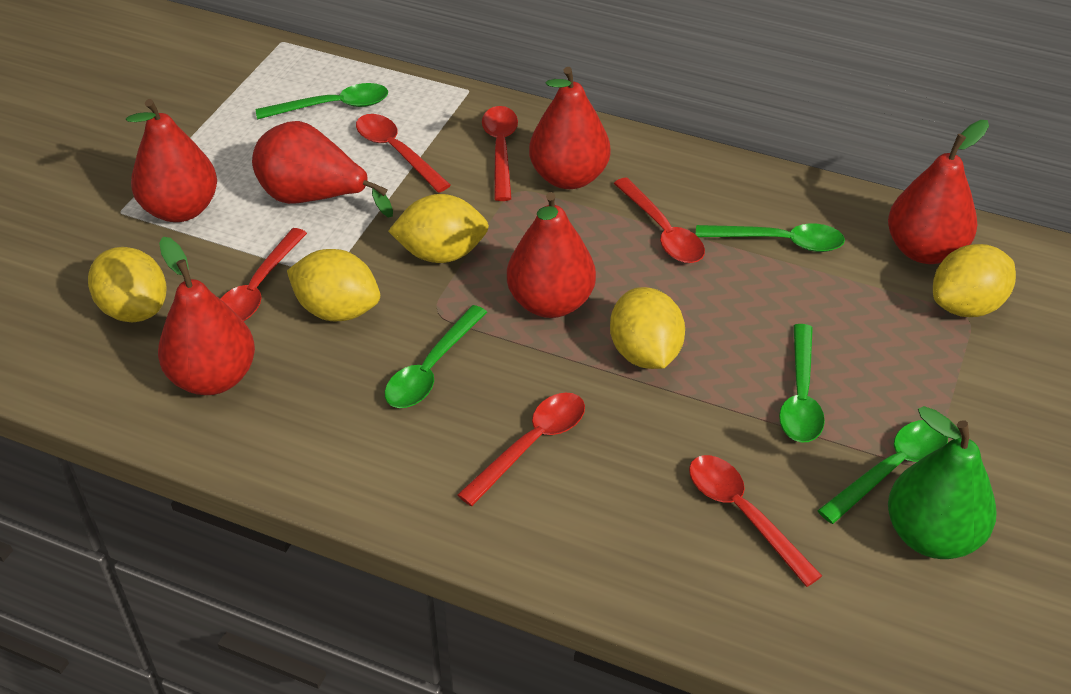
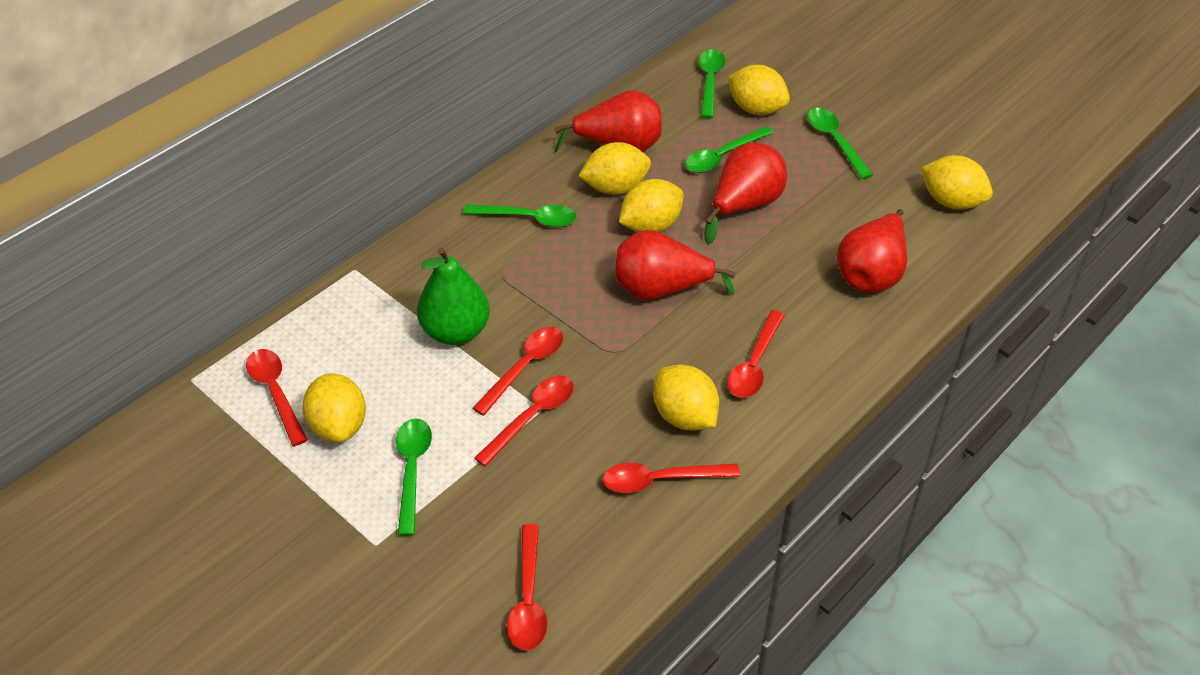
red pear: [126,99,217,222] [158,237,255,395] [252,121,393,217] [507,192,596,318] [529,67,610,189] [888,120,989,264] = 6 -> [554,90,662,152] [615,230,736,300] [704,143,787,245] [837,209,907,292] = 4
yellow lemon: [88,247,167,322] [287,249,380,321] [388,194,489,263] [610,287,685,369] [933,244,1016,317] = 5 -> [302,373,366,443] [579,142,651,195] [619,179,684,232] [653,364,719,431] [727,65,790,115] [921,155,993,210] = 6

